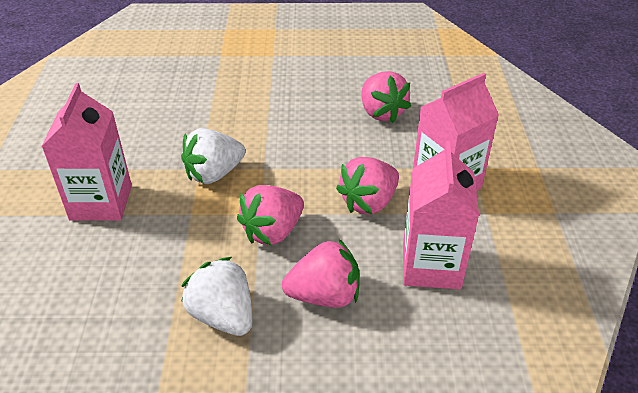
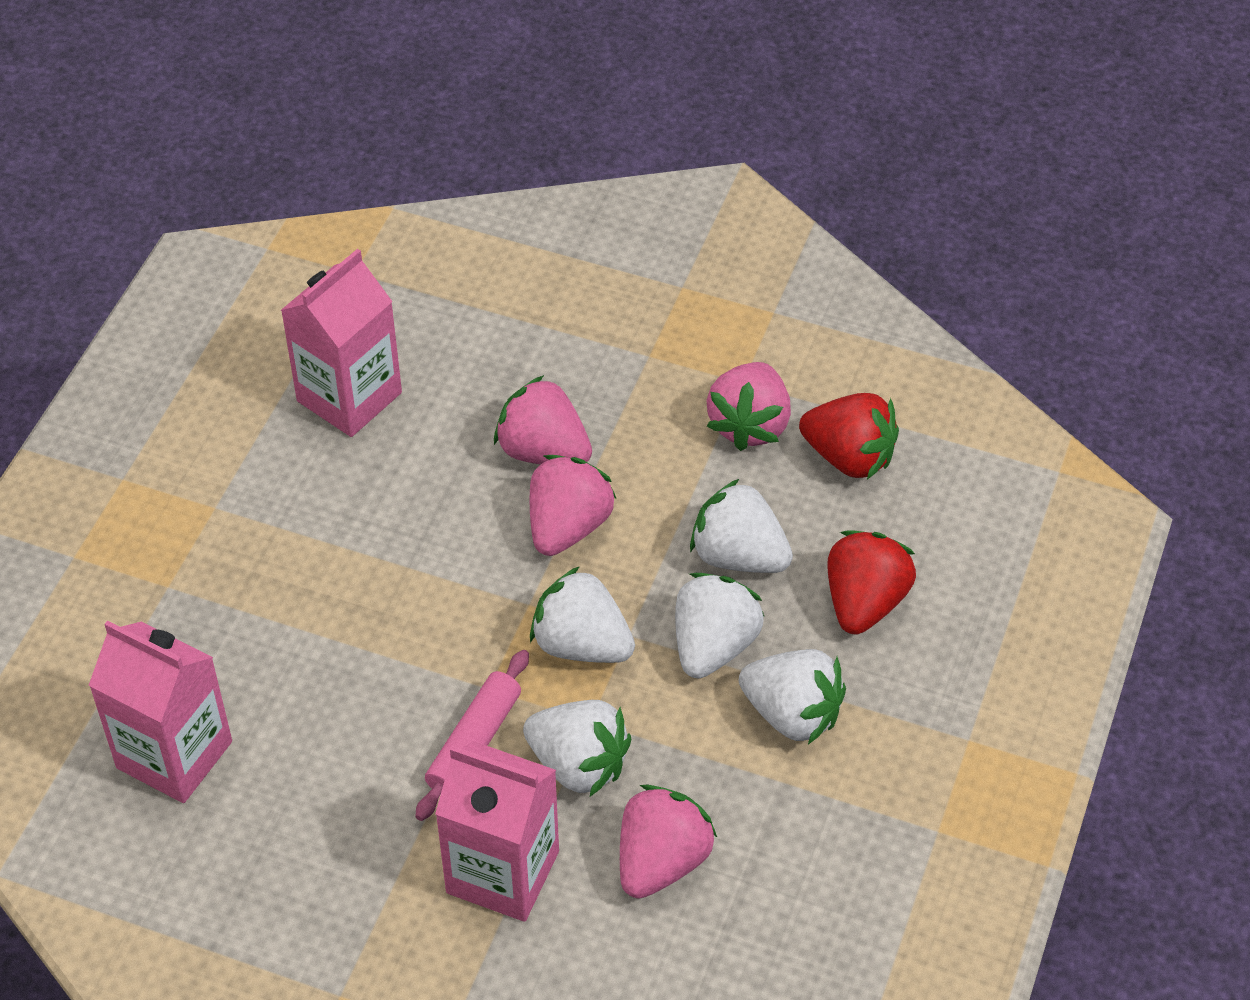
pink rolling pin: none = 0 -> [415,650,529,821] = 1
red strawberry: none = 0 -> [799,393,899,480] [827,530,916,635] = 2
white strawberry: [181,128,245,184] [181,257,252,336] = 2 -> [523,700,632,796] [530,566,635,663] [675,573,765,678] [690,479,793,573] [739,649,846,744] = 5

